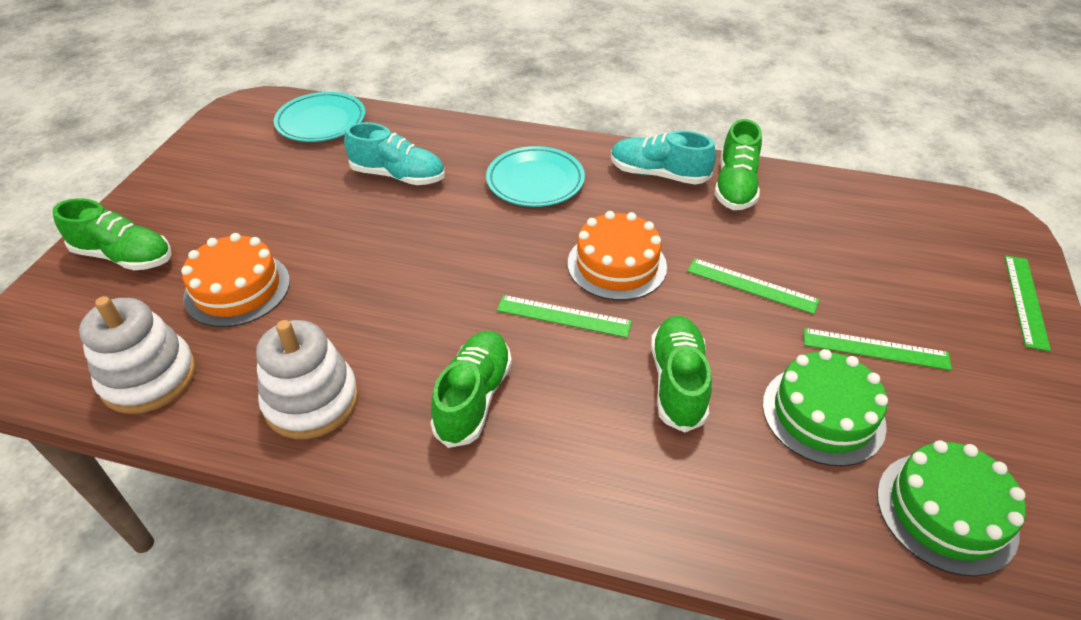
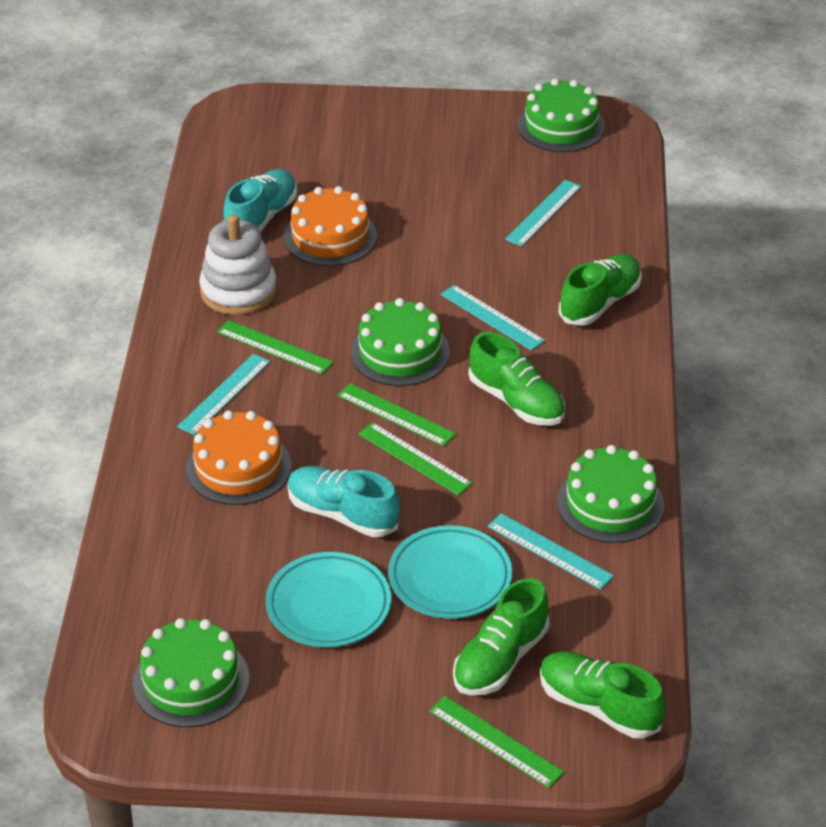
green cake: [763,349,888,466] [877,440,1026,577] = 2 -> [133,618,250,727] [350,298,450,386] [517,79,605,152] [557,445,664,543] = 4
turquoise ruler: none = 0 -> [177,354,270,435] [441,285,545,351] [488,513,614,590] [505,180,581,247] = 4
white stacking toy: [79,296,196,414] [256,320,359,439] = 2 -> [199,215,277,315] = 1

